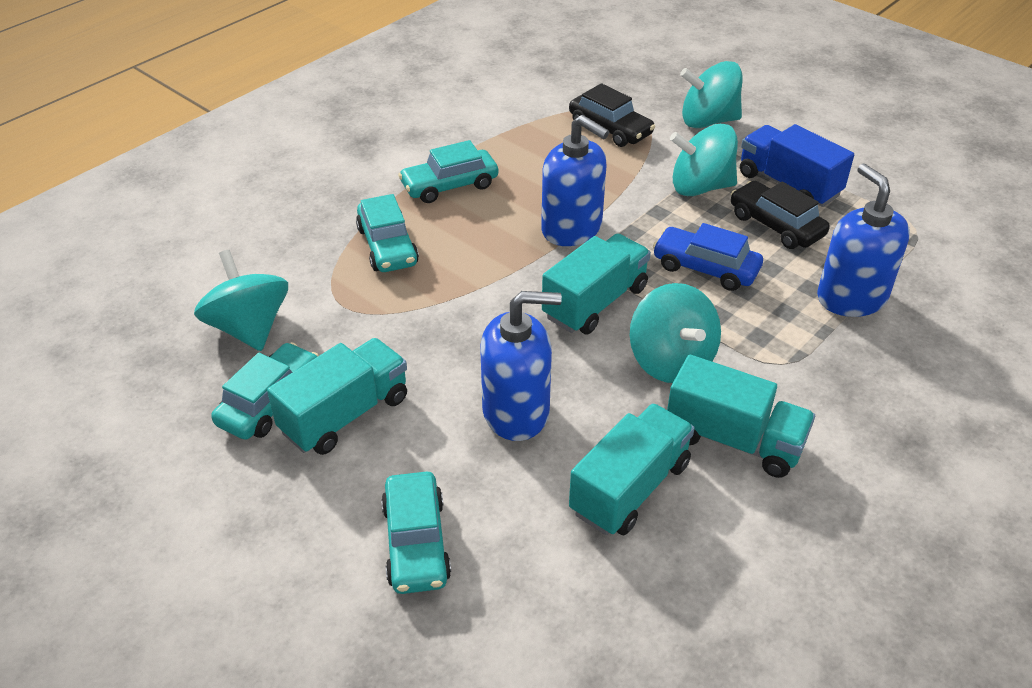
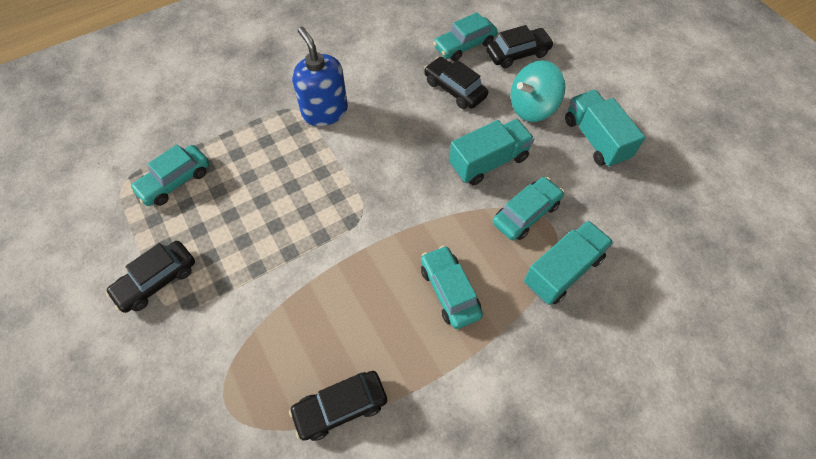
black car: [569,83,655,147] [731,181,830,249] = 2 -> [106,241,195,313] [289,371,387,441] [424,57,488,109] [486,25,554,68] = 4
blue car: [653,223,763,291] = 1 -> none = 0
blue soap dispenser: [480,291,562,441] [541,115,609,246] [817,164,910,317] = 3 -> [292,27,348,126] = 1
blue truck: [740,124,854,207] = 1 -> none = 0
turquoise spinning top: [194,250,288,351] [629,283,721,383] [670,124,738,196] [680,61,743,128] = 4 -> [511,60,565,122] = 1
turquoise truck: [267,338,407,455] [542,233,651,334] [569,403,695,535] [667,355,815,478] = 4 -> [449,119,534,185] [524,221,614,305] [565,90,645,168] = 3

